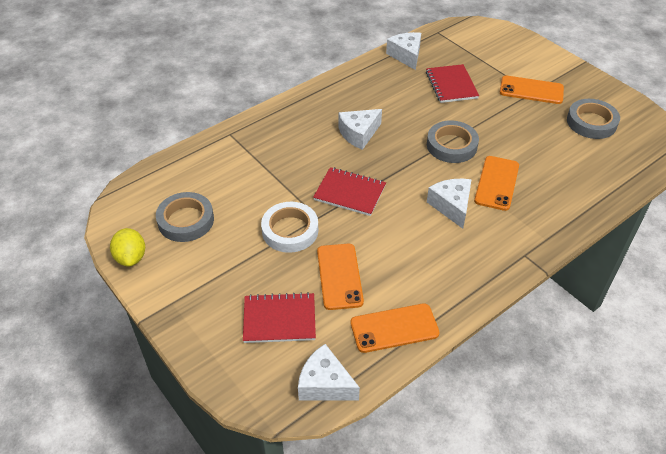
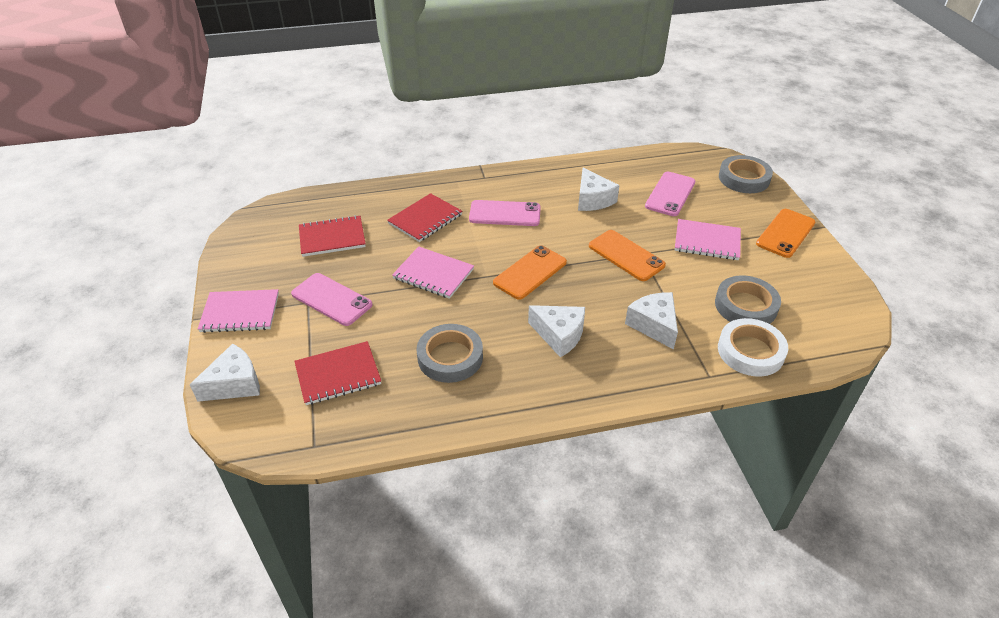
orange phone: [317,244,364,310] [350,303,440,353] [474,156,519,211] [500,76,564,104] = 4 -> [493,245,567,300] [589,230,666,281] [756,209,815,258] = 3
pink notebook: none = 0 -> [198,289,279,333] [392,246,474,299] [675,219,741,260] = 3
pink phone: none = 0 -> [291,273,372,326] [469,200,541,226] [645,172,695,216] = 3
yellow lemon: [110,228,145,267] = 1 -> none = 0

